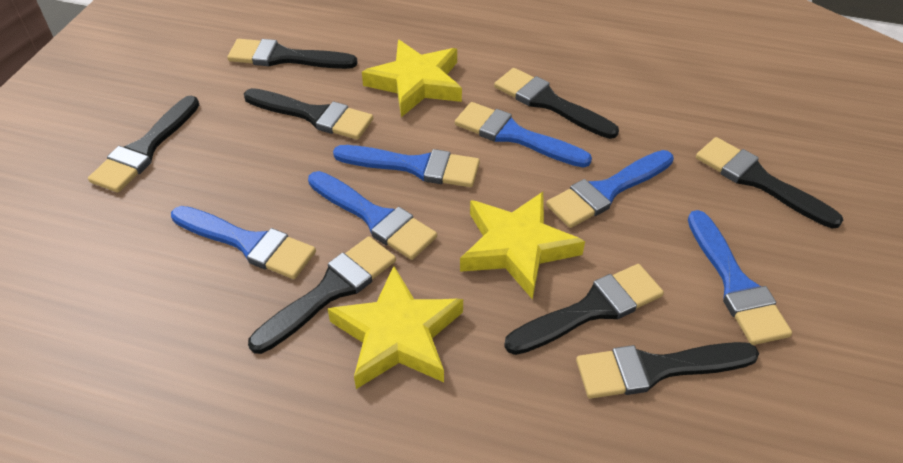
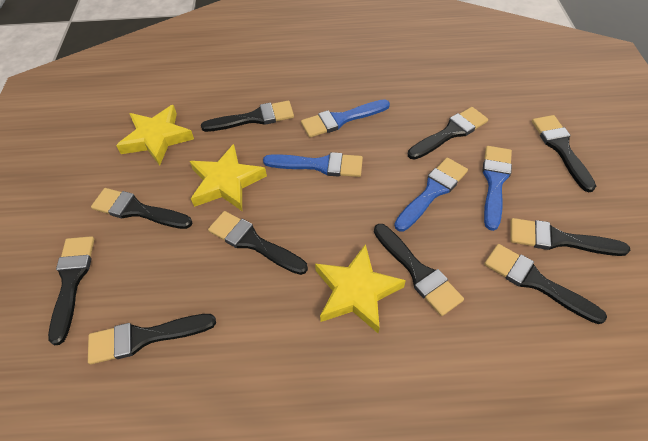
black brush: [88,96,199,193] [227,39,358,69] [244,88,373,140] [248,236,396,354] [494,68,619,139] [504,264,664,355] [576,342,759,399] [696,137,843,228] = 8 -> [48,236,94,345] [88,314,216,364] [91,188,193,229] [201,101,294,132] [208,211,308,275] [374,224,464,316] [408,107,488,160] [484,244,607,324] [510,218,630,256] [532,115,596,192] = 10
blue brush: [171,206,316,279] [308,171,437,260] [333,145,480,187] [455,102,592,168] [546,150,674,228] [688,210,792,345] = 6 -> [263,152,363,177] [301,99,390,138] [394,158,468,232] [482,146,512,231] = 4

